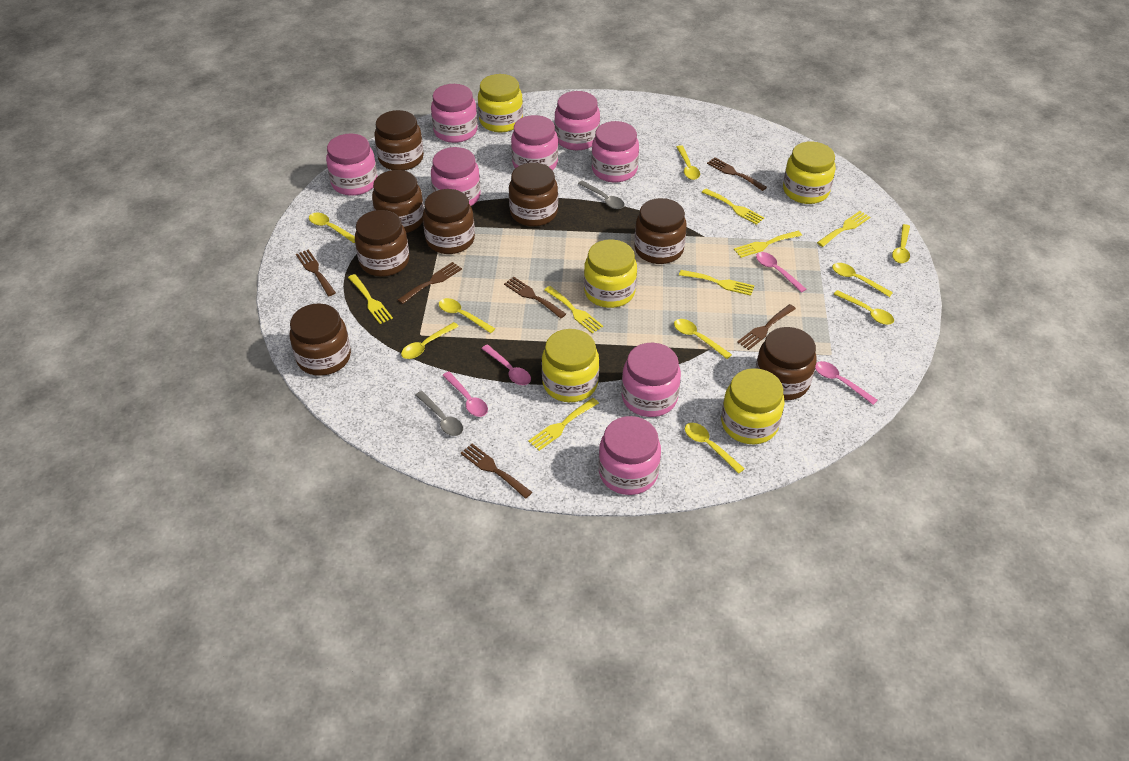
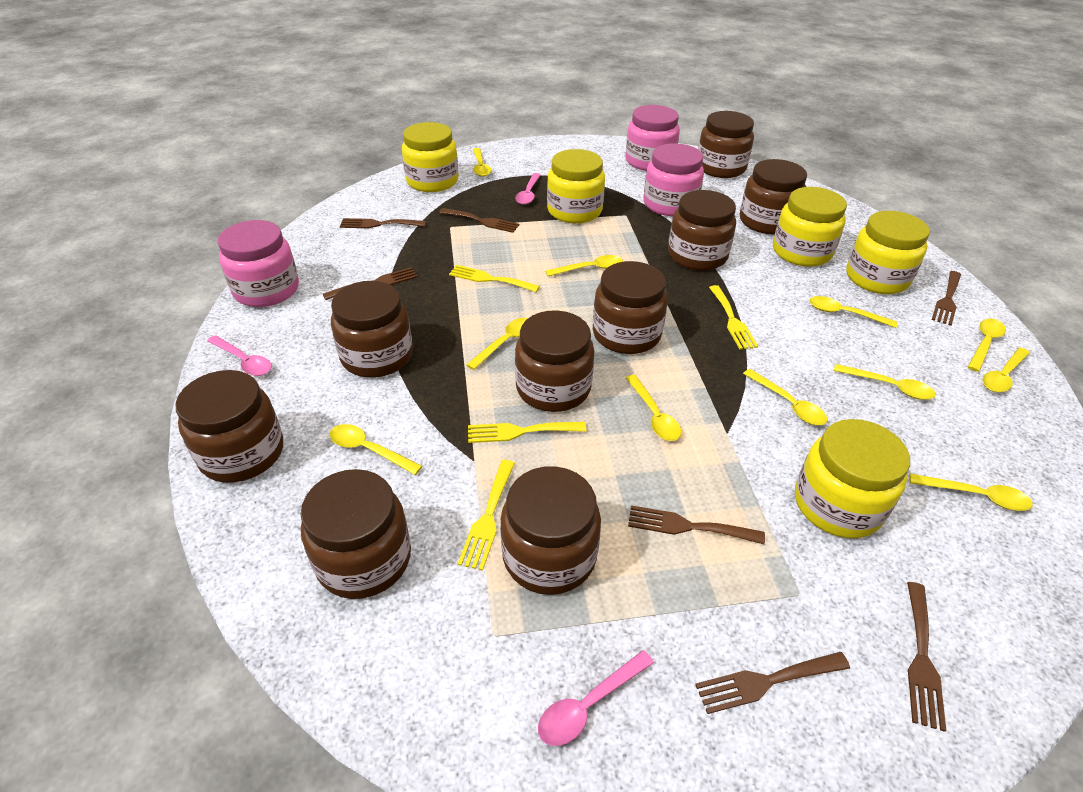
brown fork: [296,249,336,296] [398,262,462,304] [461,444,532,499] [504,277,566,319] [707,157,767,191] [737,304,796,350] = 6 -> [323,267,418,300] [340,218,426,228] [439,208,519,233] [628,505,765,544] [695,652,850,714] [907,582,947,732] [932,271,961,326] = 7
brown jar: [290,303,351,376] [355,210,409,277] [372,170,424,233] [374,110,424,171] [423,189,475,254] [509,163,558,227] [634,198,687,264] [756,327,817,400] = 8 -> [176,370,283,483] [301,469,411,599] [331,281,413,378] [500,466,601,595] [515,310,594,412] [593,261,668,354] [668,190,736,271] [698,111,754,178] [740,159,807,234] = 9
grey spoon: [415,391,463,436] [578,180,625,209] = 2 -> none = 0
pink jar: [326,134,378,196] [431,84,478,143] [431,147,481,206] [511,115,558,171] [554,91,600,150] [592,121,639,182] [598,416,661,495] [622,343,681,417] = 8 -> [218,220,299,307] [625,105,680,171] [644,143,704,216] = 3
pink spoon: [442,372,488,417] [481,344,531,385] [756,252,806,293] [815,361,878,405] = 4 -> [207,335,272,376] [515,173,541,205] [538,650,654,746] = 3
yellow fork: [348,274,393,324] [528,398,599,451] [544,286,603,334] [679,270,754,296] [702,189,764,225] [734,231,802,258] [817,211,870,247] = 7 -> [449,265,540,292] [458,460,515,571] [468,422,586,443] [709,285,758,350] = 4
yellow spoon: [309,213,355,243] [401,322,459,359] [439,298,495,333] [674,319,732,359] [677,145,700,180] [685,423,745,474] [832,263,893,297] [834,290,894,325] [892,224,910,263] = 9 -> [329,424,422,475] [466,318,528,370] [473,148,491,177] [545,255,623,276] [626,375,681,441] [743,369,828,425] [809,296,898,328] [833,364,936,400] [909,474,1033,511] [968,319,1006,372] [983,348,1030,392] = 11

